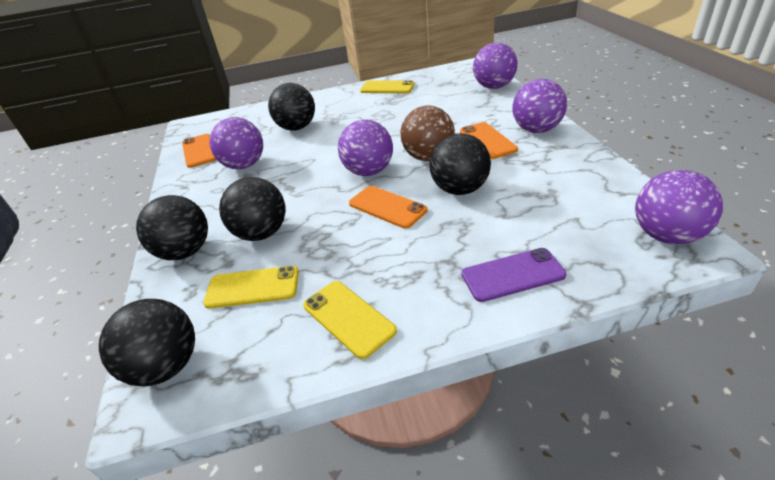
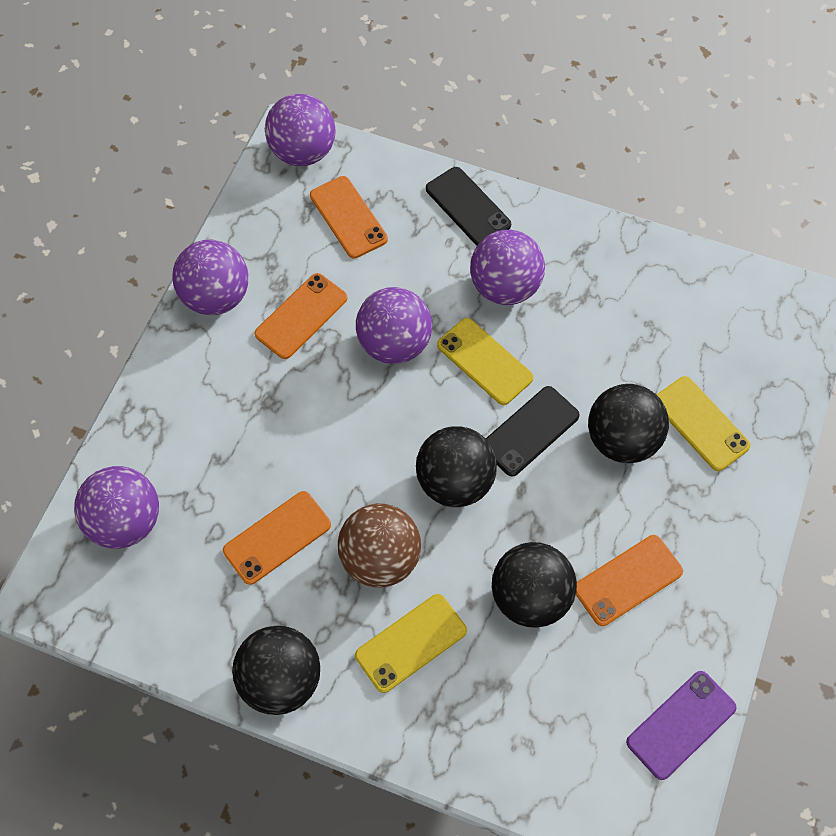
black ball: [99,299,195,387] [136,195,208,260] [219,177,286,241] [268,83,315,131] [430,133,491,195] = 5 -> [232,626,320,715] [416,426,497,507] [492,542,577,628] [588,384,669,463] = 4
black phone: none = 0 -> [426,167,511,245] [486,386,580,476] = 2
orange phone: [182,134,216,168] [349,186,428,228] [460,122,518,159] = 3 -> [223,491,331,585] [255,273,347,359] [310,176,388,259] [576,535,683,626] = 4

